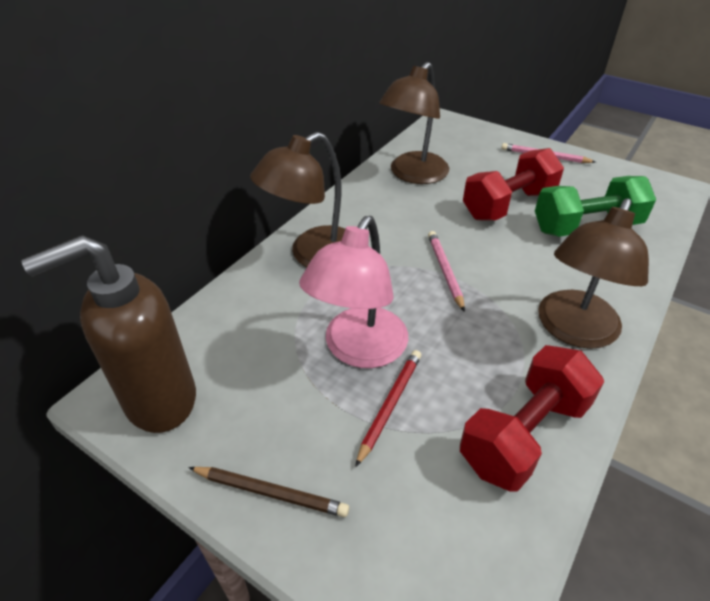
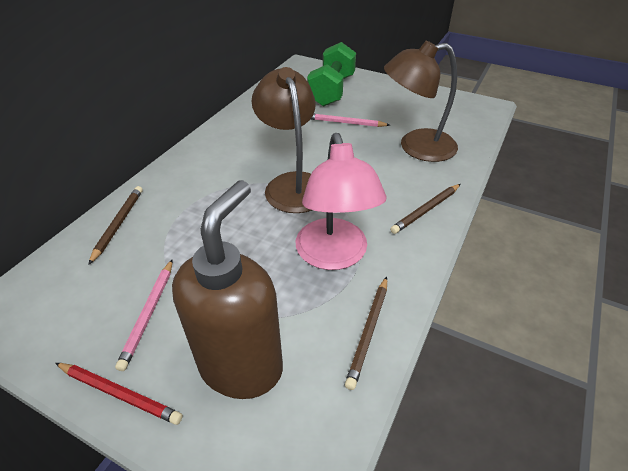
brown lamp: [250,132,345,267] [379,62,449,184] [538,198,649,349] = 3 -> [252,67,316,213] [384,41,458,162] = 2
brown pencil: [188,467,349,517] = 1 -> [88,186,143,265] [345,277,387,390] [390,184,460,234] = 3
red dumbbell: [460,345,604,492] [463,148,564,221] = 2 -> none = 0

